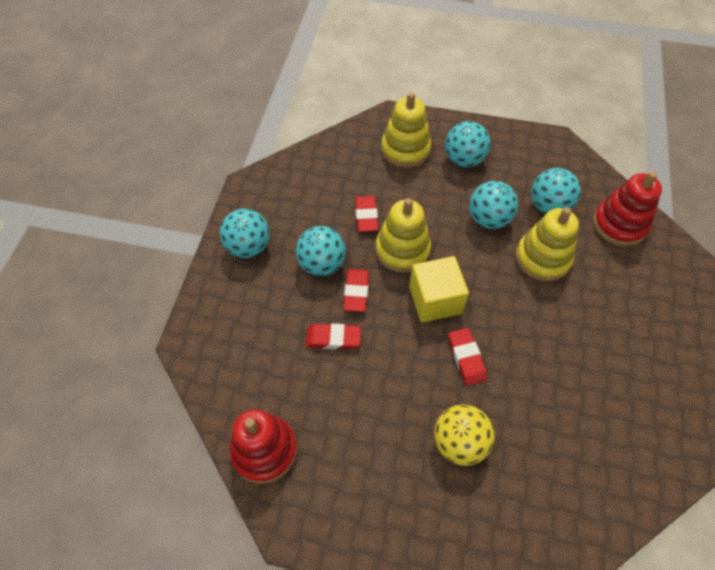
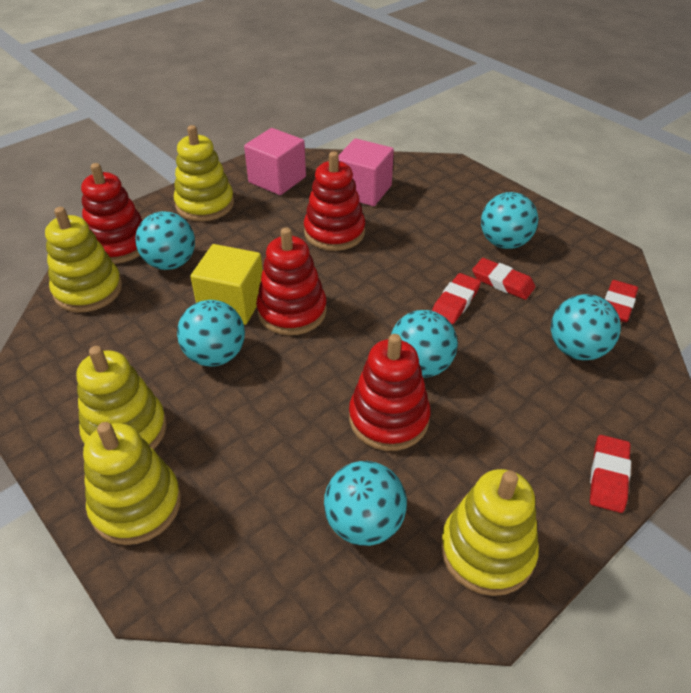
pink cube: none = 0 -> [244,128,306,195] [338,138,394,206] = 2
red stacking toy: [229,409,297,484] [593,171,662,246] = 2 -> [81,163,143,264] [256,227,327,335] [304,151,365,251] [349,334,430,451] = 4
turquoise ball: [220,209,270,258] [296,226,346,276] [445,121,491,167] [469,181,518,229] [531,168,581,214] = 5 -> [135,211,195,270] [177,300,245,367] [324,461,407,546] [391,310,458,378] [481,192,538,249] [551,294,621,360] = 6
yellow ball: [434,404,495,466] = 1 -> none = 0
yellow stacking toy: [375,198,431,273] [381,92,431,168] [515,207,579,282] = 3 -> [45,207,122,313] [76,346,167,450] [83,422,181,545] [174,125,234,221] [440,469,539,596] = 5

